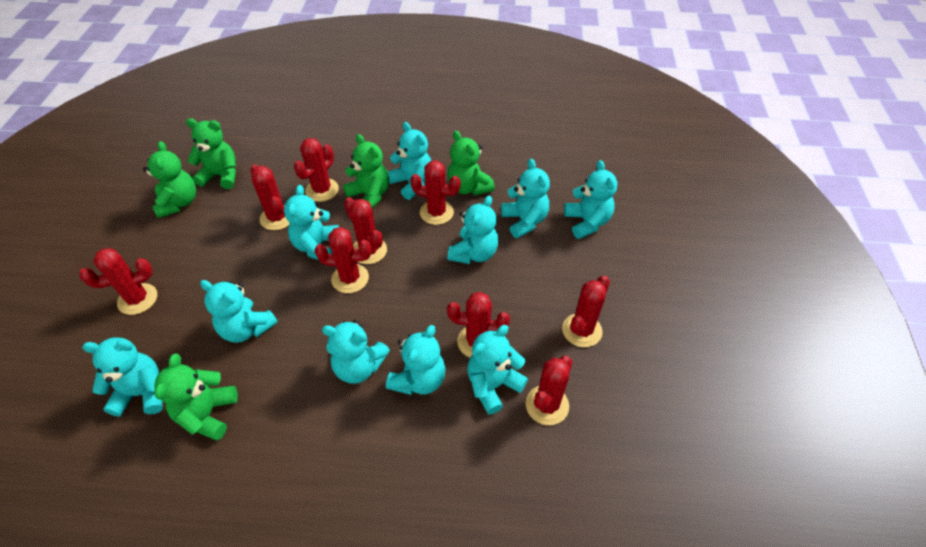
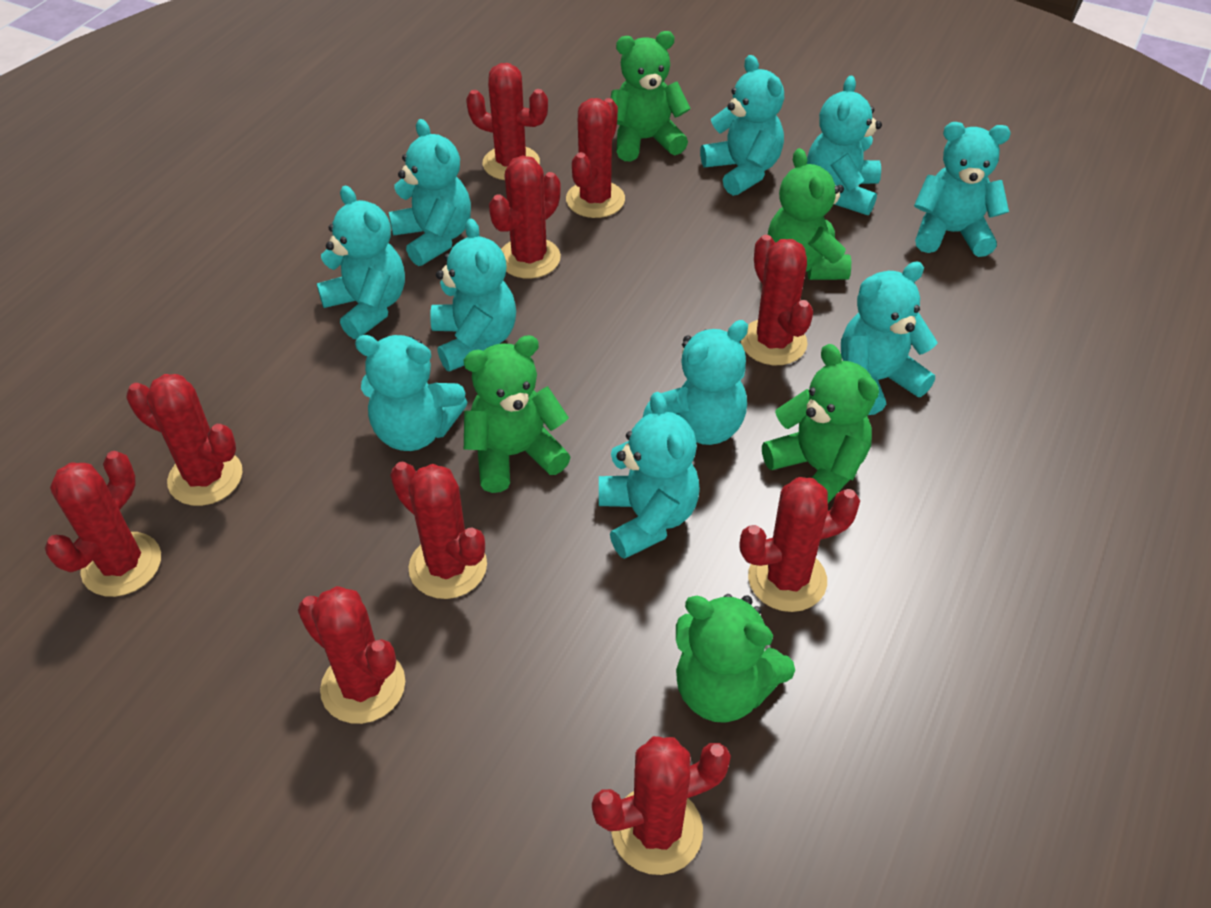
red cactus: [79,248,157,315] [250,164,289,230] [294,138,339,202] [314,227,371,293] [344,197,387,264] [410,160,461,225] [447,292,510,358] [526,356,573,425] [562,276,610,347] = 9 -> [45,451,161,597] [127,374,243,506] [298,586,405,724] [390,462,487,599] [466,63,548,180] [489,155,561,279] [566,98,625,218] [592,736,731,875] [740,477,860,612] [741,235,813,365] = 10

